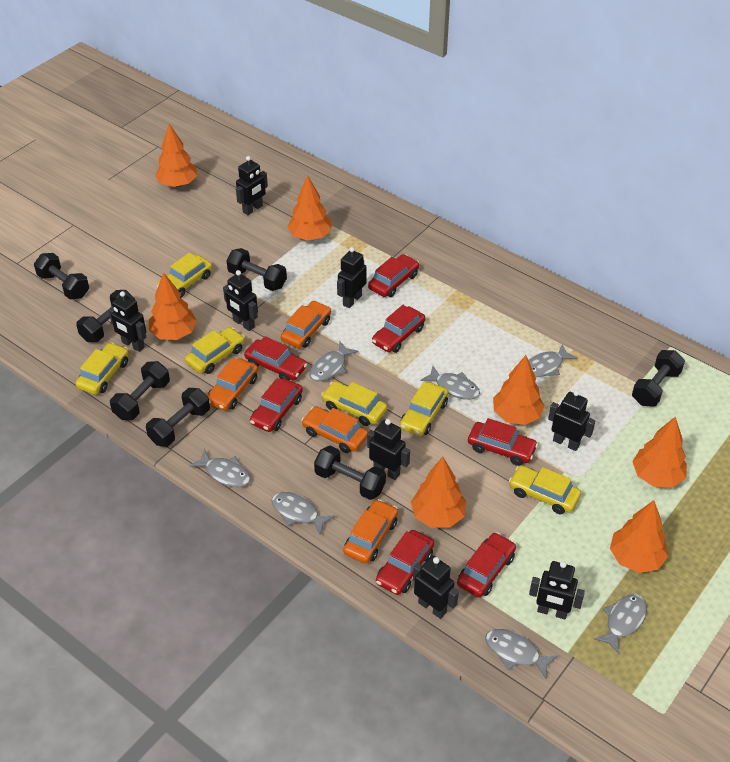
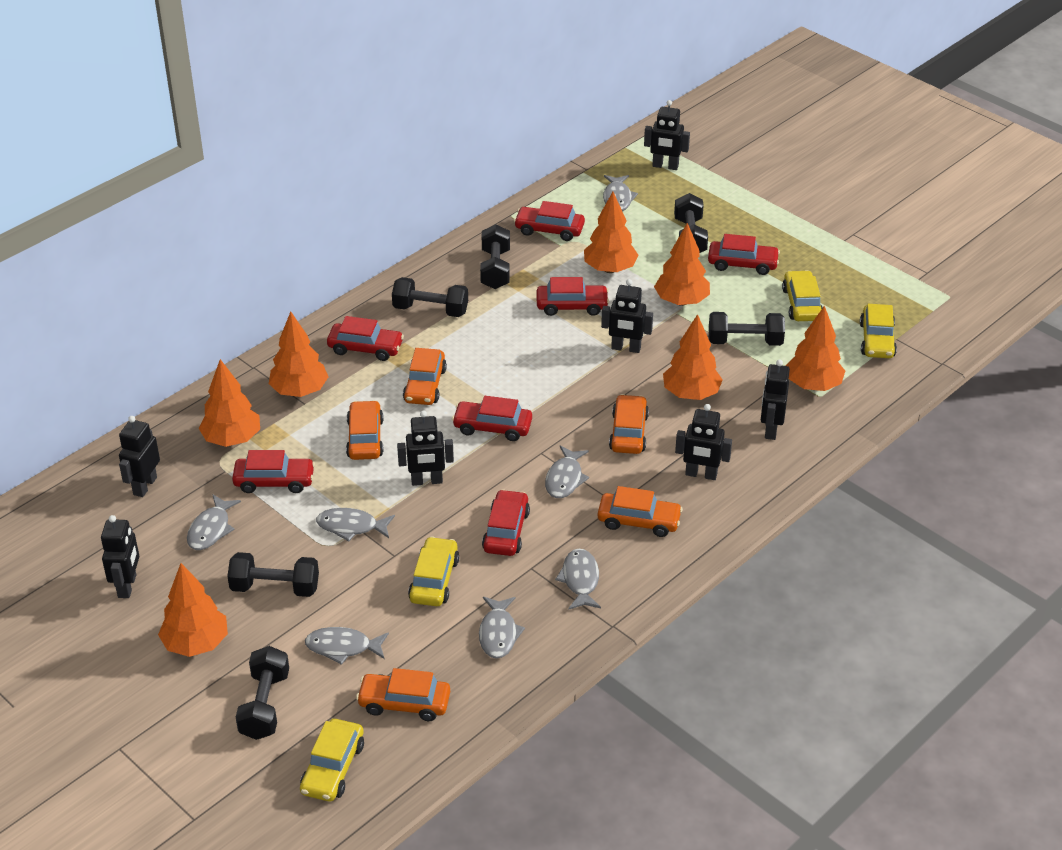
black dumbbell: [34,253,89,300] [76,290,135,342] [110,361,170,420] [146,388,210,447] [226,248,287,291] [314,446,386,500] [632,350,685,407] = 7 -> [227,552,319,597] [236,646,289,740] [392,277,468,317] [480,224,510,289] [674,193,708,253] [709,312,785,346] = 6
black robot: [108,291,146,352] [223,270,258,331] [236,156,268,215] [337,247,367,308] [367,419,410,480] [413,556,459,619] [529,561,585,619] [548,390,595,451] = 8 -> [101,515,139,598] [119,416,160,497] [397,410,454,486] [601,279,653,353] [644,100,690,170] [675,404,732,480] [761,360,790,440] = 7
orange car: [207,358,258,411] [281,300,331,348] [301,406,368,453] [343,499,398,564] = 4 -> [346,400,384,460] [356,668,450,721] [403,348,447,405] [598,486,683,537] [609,394,649,454] = 5
yellow car: [76,342,129,394] [157,253,212,298] [185,327,245,374] [321,381,387,426] [400,382,448,436] [509,465,581,514] = 6 -> [300,719,364,801] [408,537,459,606] [782,270,823,321] [860,304,897,358] = 4

